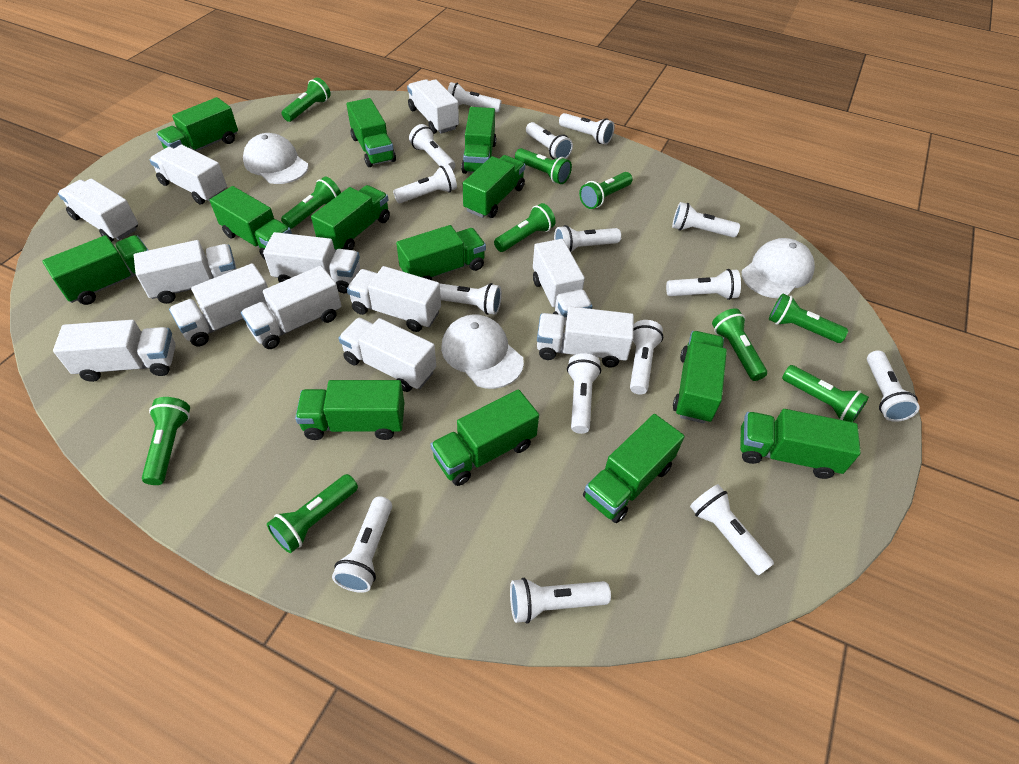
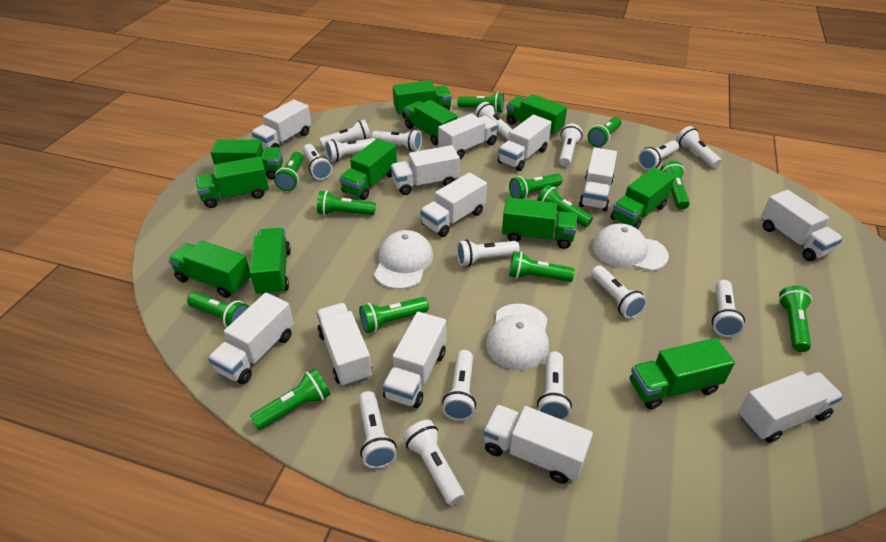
green flashlight: [142,397,190,485] [267,474,358,553] [281,77,331,122] [281,176,341,229] [494,203,556,252] [515,148,572,184] [579,172,633,209] [712,308,767,381] [769,294,848,343] [782,365,869,422] = 10 -> [187,292,249,328] [250,368,330,430] [274,152,303,191] [317,191,376,215] [359,297,429,333] [457,92,504,113] [509,173,562,199] [509,251,575,282] [537,185,593,227] [588,117,622,147] [660,161,690,210] [779,286,812,352] = 12
green truck: [42,235,148,305] [156,97,238,151] [210,186,292,260] [295,380,404,440] [311,185,390,251] [347,98,396,167] [396,225,486,280] [431,389,539,486] [461,107,496,174] [463,155,525,218] [583,414,684,523] [673,331,727,423] [740,409,861,479] = 13 -> [168,240,251,298] [196,156,269,208] [211,140,283,180] [250,228,291,296] [339,138,397,200] [393,80,452,119] [404,100,458,145] [502,197,577,249] [506,94,567,136] [611,167,675,229] [630,338,735,409] = 11

